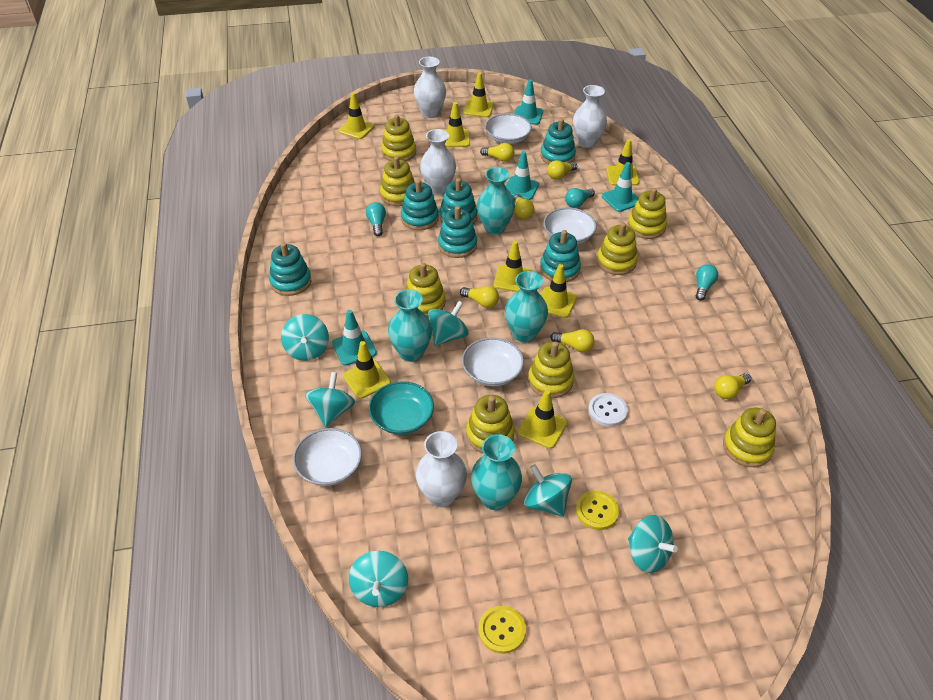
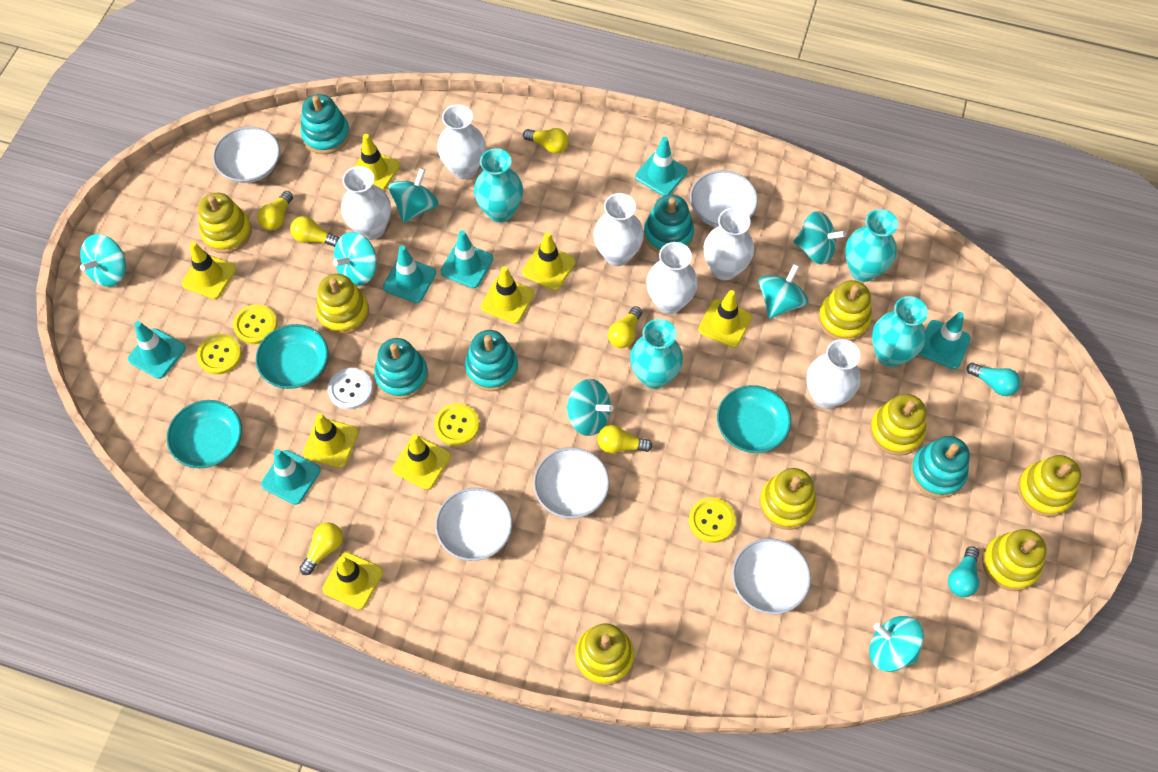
turquoise bowl: [369,381,434,435] = 1 -> [167,400,242,468] [256,324,328,389] [717,385,791,453] = 3
turquoise light bulb: [366,202,386,236] [565,188,595,208] [696,264,718,301] = 3 -> [948,546,979,597] [967,363,1021,396] = 2
turquoise spinning top: [281,314,329,361] [305,372,355,427] [349,551,408,607] [428,301,469,346] [524,464,572,517] [628,515,678,573] = 6 -> [80,234,126,287] [333,232,377,286] [388,168,438,223] [566,379,614,436] [758,264,808,319] [793,211,846,265] [869,616,924,672] = 7
turquoise stacking toy: [269,242,311,296] [401,179,439,230] [438,206,477,258] [439,178,477,224] [540,118,576,164] [540,230,581,282] = 6 -> [300,94,350,154] [374,338,428,400] [465,330,518,391] [644,195,694,253] [911,436,970,498] = 5
turquoise traffic cone: [332,310,377,365] [506,151,539,200] [514,79,543,125] [602,162,639,212] = 4 -> [128,321,186,379] [261,449,321,505] [383,245,436,303] [440,230,493,288] [635,137,688,196] [919,312,971,369] = 6
white bowl: [293,428,362,486] [462,338,524,386] [485,113,532,144] [543,207,597,245] = 4 -> [213,127,280,183] [435,488,512,561] [533,447,610,519] [690,170,758,227] [732,538,811,614] = 5
white vase: [414,57,446,118] [416,431,467,507] [420,129,456,195] [573,85,607,148] = 4 -> [341,166,391,240] [437,104,486,179] [593,193,644,266] [646,242,698,314] [704,208,754,281] [806,339,861,409] = 6
yellow button: [478,606,526,654] [576,490,619,530] = 2 -> [197,334,242,375] [233,304,277,344] [434,403,479,446] [689,497,736,543] = 4

